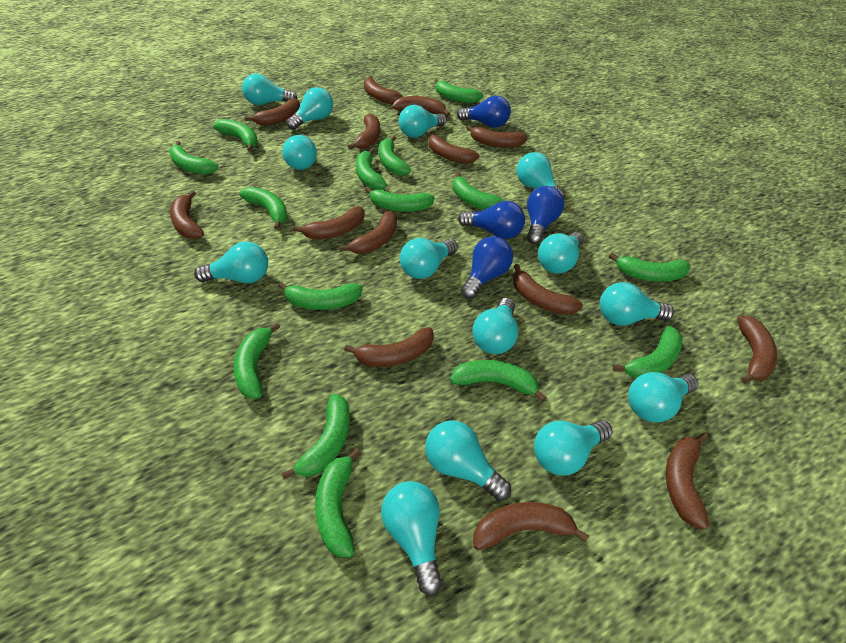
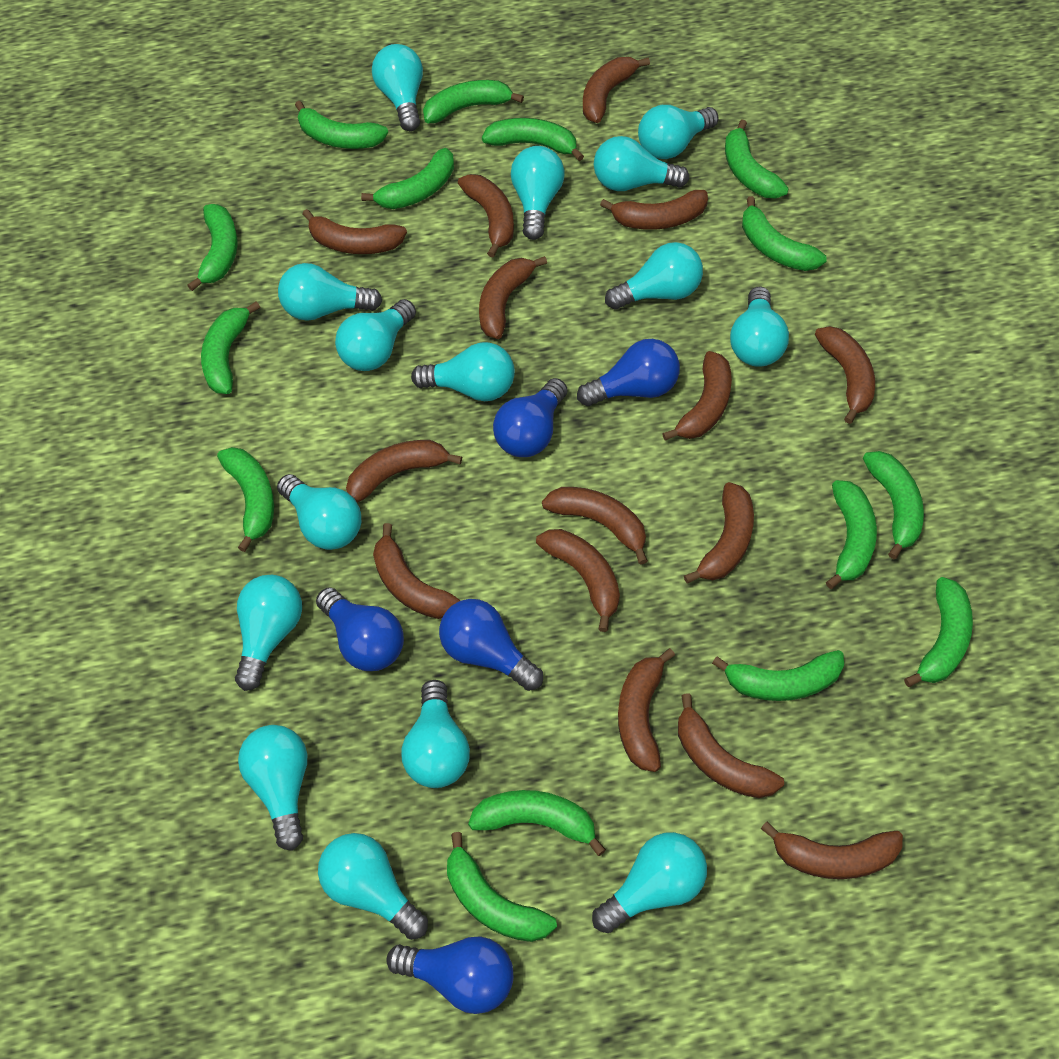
blue light bulb: [457,95,511,128] [458,201,525,239] [461,236,513,299] [527,186,564,244] = 4 -> [316,587,404,671] [386,936,513,1014] [439,599,543,691] [493,378,567,457] [577,339,680,406] = 5
brown banana: [170,190,204,239] [245,98,300,126] [293,207,365,239] [339,211,397,254] [344,327,434,367] [348,114,380,149] [364,76,403,104] [392,96,450,116] [428,131,479,164] [466,125,527,148] [473,502,589,550] [513,264,583,315] [666,433,709,530] [737,315,777,384] = 14 -> [303,209,407,254] [346,440,462,503] [373,523,461,619] [458,174,514,258] [479,256,547,339] [536,529,620,632] [542,487,648,565] [583,57,650,123] [600,190,708,230] [618,648,675,772] [662,351,732,440] [678,693,784,798] [684,482,754,583] [761,822,903,879] [815,326,875,424] = 15
turquoise light bulb: [194,242,268,283] [242,74,297,105] [282,134,317,170] [286,87,333,130] [381,481,442,596] [399,105,447,138] [400,238,458,279] [425,420,511,501] [472,298,518,354] [517,152,565,200] [534,420,613,476] [538,232,584,274] [600,282,674,326] [628,372,698,422] = 14 -> [235,575,302,691] [238,725,307,851] [277,474,361,550] [278,263,382,321] [318,833,428,940] [335,299,416,371] [372,44,423,131] [401,680,470,788] [411,342,515,401] [511,146,564,240] [592,832,707,933] [594,136,689,191] [605,242,703,310] [638,105,719,159] [730,286,789,367] = 15

